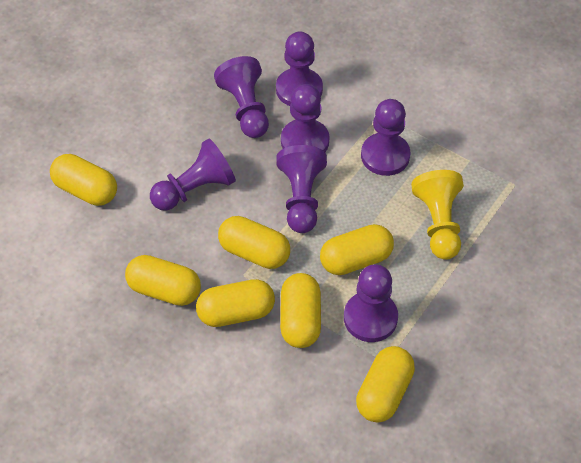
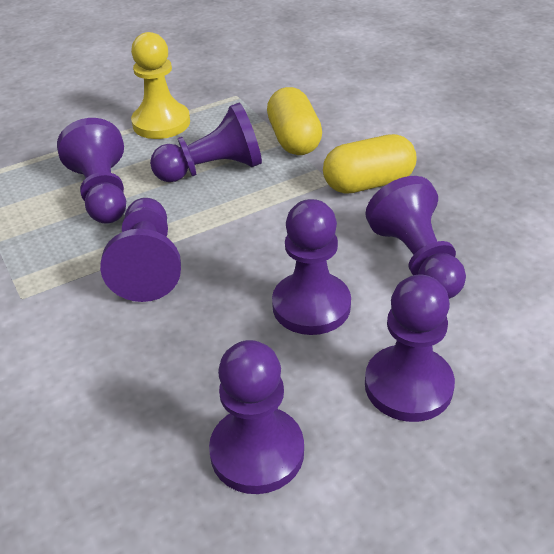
yellow capsule: [50,154,117,206] [125,255,201,306] [196,279,275,327] [218,216,290,269] [280,273,321,348] [320,224,394,275] [356,346,415,422] = 7 -> [267,87,322,155] [323,134,416,194] = 2

